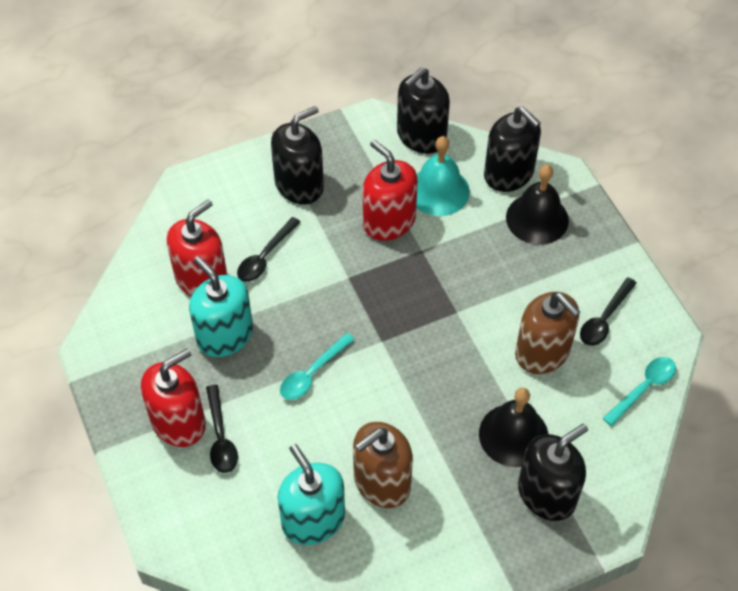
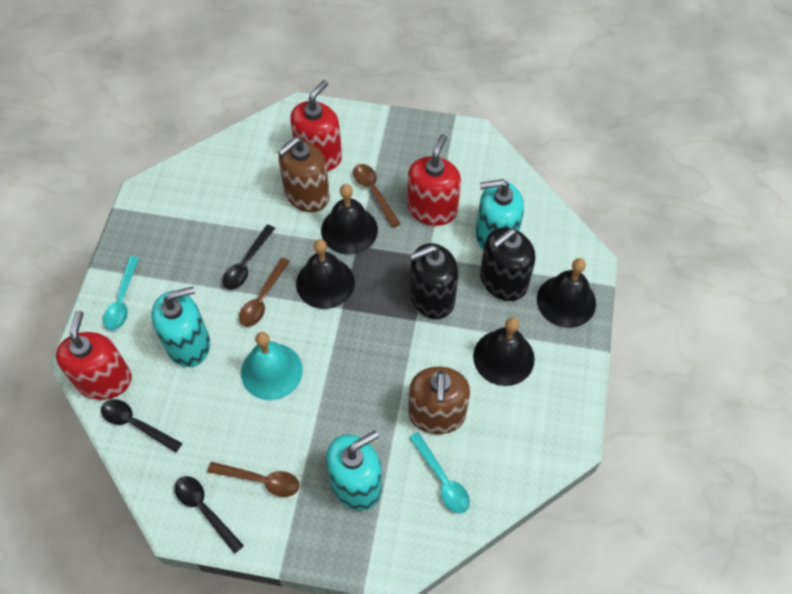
black bell: [479,388,548,467] [506,165,569,245] = 2 -> [296,239,355,309] [321,184,378,255] [473,317,535,386] [537,258,596,328] = 4
black soap dispenser: [271,106,324,204] [397,67,450,154] [484,107,541,192] [518,424,588,521] = 4 -> [410,243,458,319] [480,227,536,301] = 2
brown spoon: none = 0 -> [207,462,300,497] [239,258,290,327] [353,164,401,228] = 3
turquoise soap dispenser: [189,256,253,357] [278,444,345,545] = 2 -> [151,286,210,367] [326,430,382,511] [476,179,524,251] = 3

